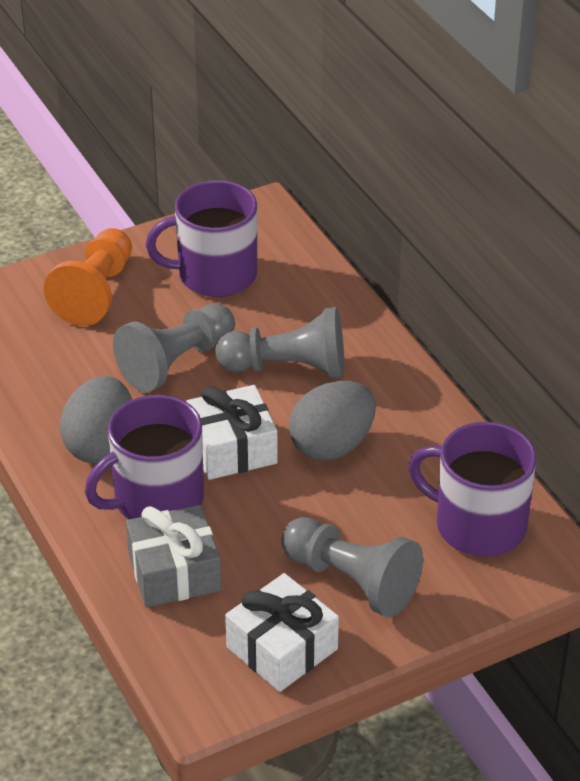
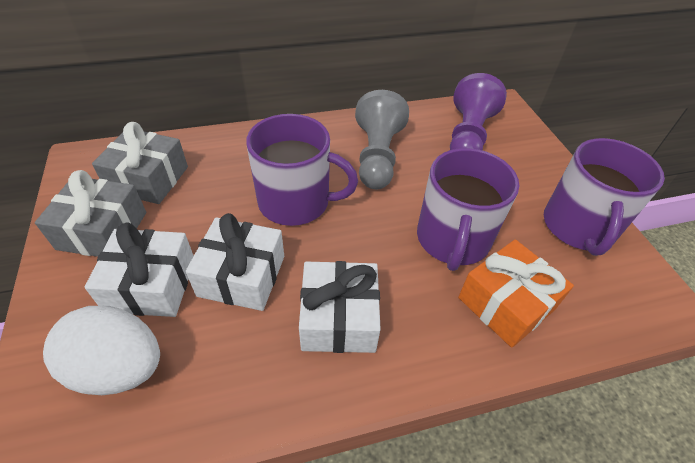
grey egg: [60,376,132,463] [289,381,376,461] = 2 -> none = 0
grey gift: [126,505,221,607] = 1 -> [35,170,146,257] [92,122,188,204] = 2
grey pawn: [113,304,235,392] [216,307,344,378] [281,517,423,617] = 3 -> [355,90,409,189] = 1
orange gift: none = 0 -> [458,240,574,348] = 1
orange pawn: [44,228,132,326] = 1 -> none = 0
purple pawn: none = 0 -> [450,73,507,151] = 1
white egg: none = 0 -> [43,306,160,395] = 1
white gift: [186,385,278,480] [225,573,339,692] = 2 -> [85,222,194,317] [186,213,284,311] [299,261,381,353] = 3

